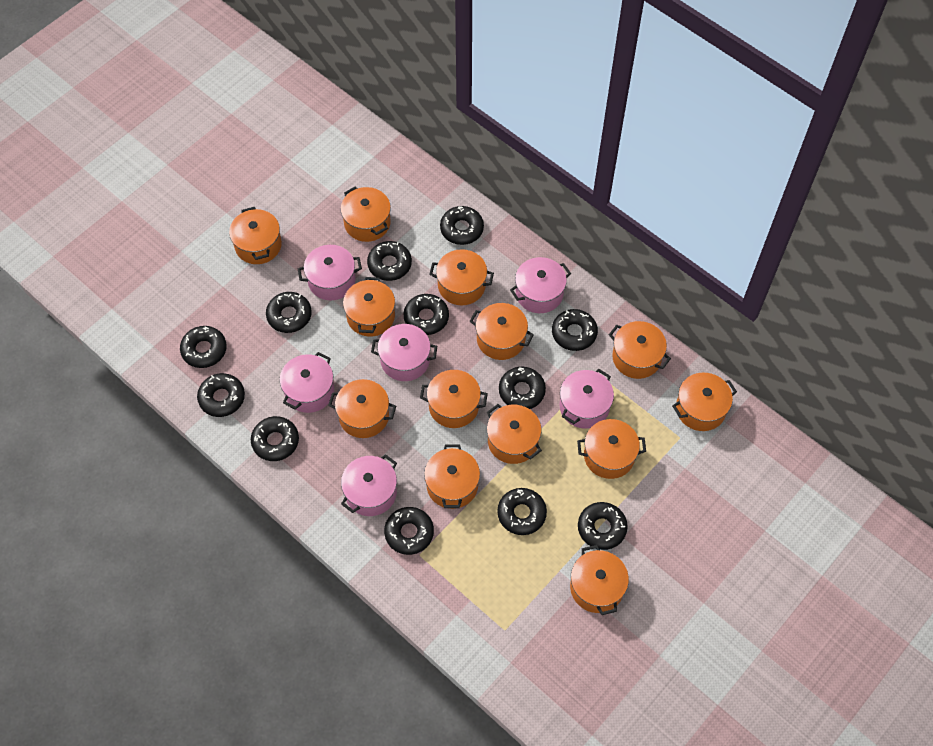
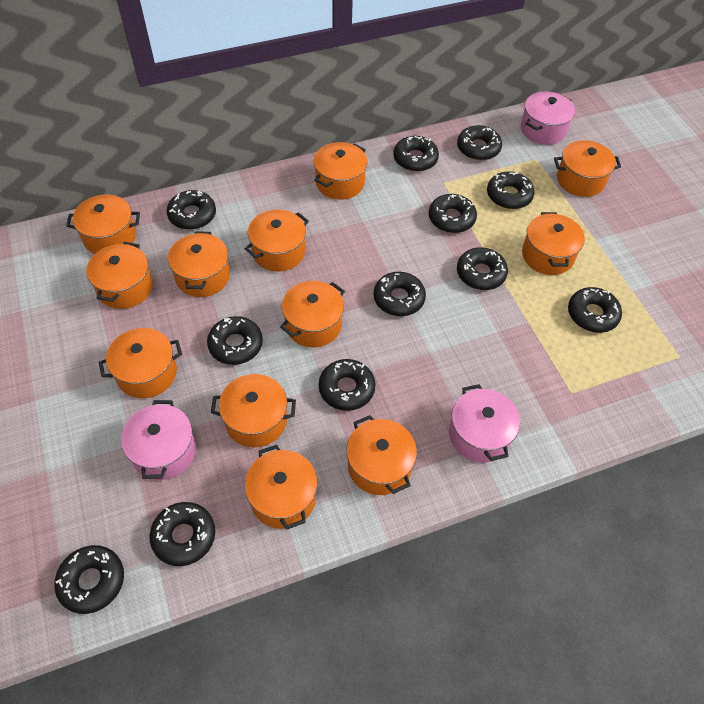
orange pot: [229,207,282,264] [328,379,396,438] [341,186,391,242] [343,277,395,337] [420,370,488,428] [424,444,480,509] [429,249,494,305] [470,303,534,360] [487,404,542,464] [570,545,629,615] [577,419,646,479] [609,321,671,379] [672,373,737,431] = 13 -> [66,194,140,254] [86,242,153,309] [99,328,182,398] [168,231,230,297] [211,374,296,447] [245,209,309,272] [245,445,318,530] [280,281,345,348] [313,142,367,200] [346,415,417,495] [522,212,585,275] [554,140,621,197] = 12
pink pot: [280,352,334,413] [298,245,362,300] [341,454,397,516] [371,324,437,381] [510,257,571,313] [559,369,614,429] = 6 -> [121,400,196,480] [449,384,520,463] [521,91,575,145] = 3

